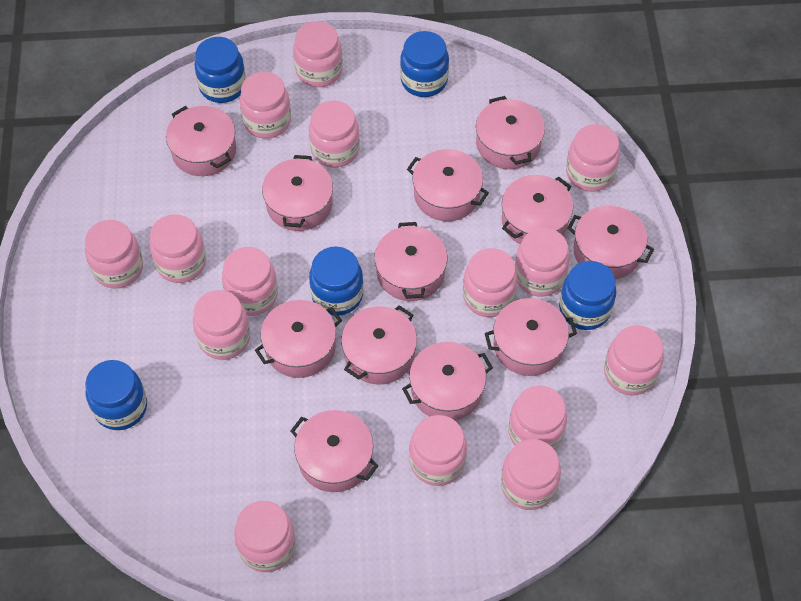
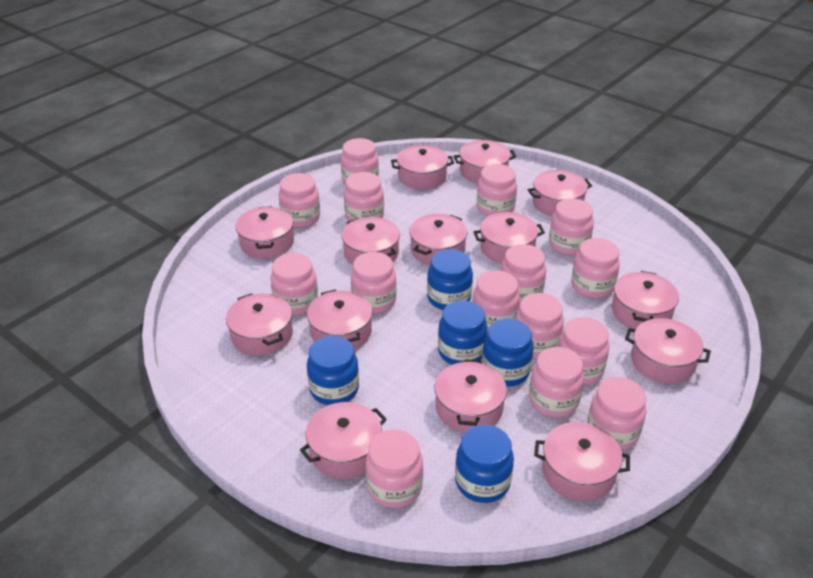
pink pot: [166,106,236,176] [255,300,342,378] [262,155,333,231] [290,410,378,492] [341,305,417,385] [374,222,447,301] [402,342,493,420] [407,149,489,221] [476,96,545,169] [485,298,577,376] [502,175,573,244] [567,206,654,279] = 12 -> [226,293,293,356] [236,206,294,258] [300,402,387,479] [307,289,373,350] [342,217,400,265] [391,145,454,190] [409,214,468,265] [435,359,507,432] [454,140,516,183] [474,212,545,263] [528,170,592,216] [534,422,630,502] [612,271,679,329] [625,318,711,384] = 14

